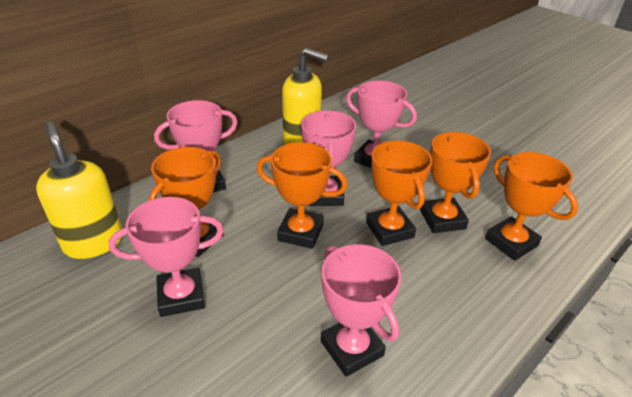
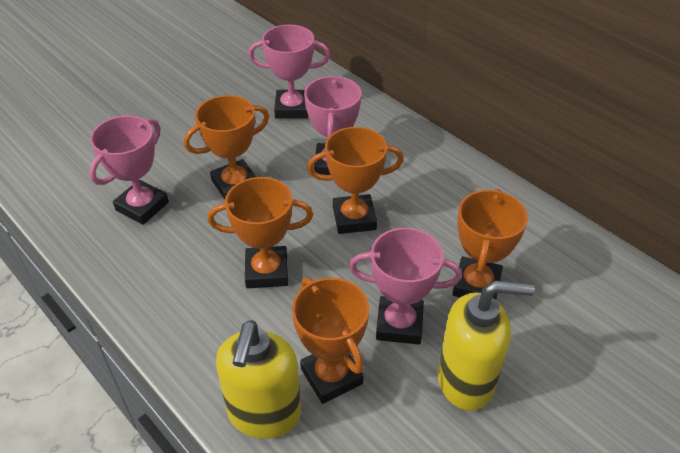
pink trophy: [109,197,224,317] [154,100,238,193] [301,110,356,206] [321,244,401,377] [346,80,417,168] = 5 -> [89,116,169,225] [248,25,330,119] [304,76,362,175] [349,228,462,344] = 4

